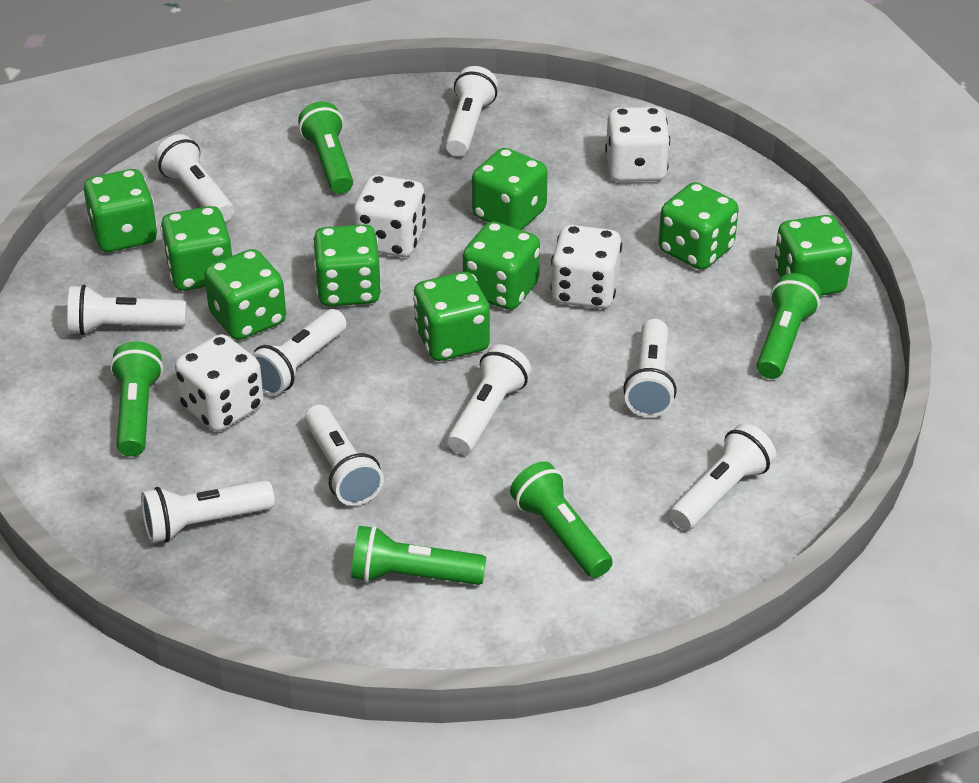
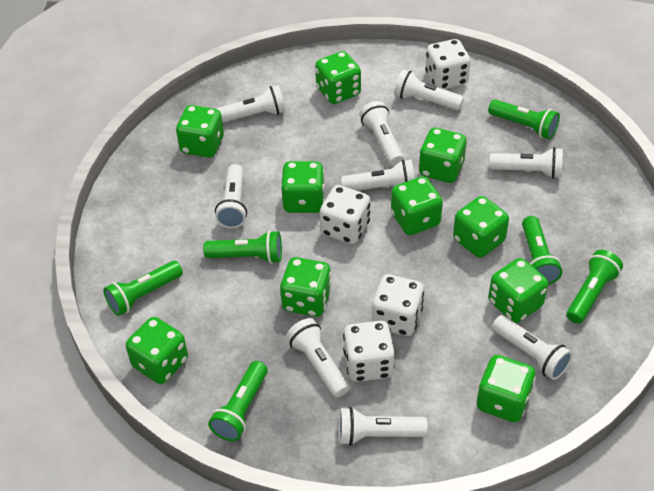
green dice: [84,169,158,252] [160,206,232,291] [204,249,286,340] [313,224,382,306] [413,272,490,361] [463,222,540,310] [472,148,548,230] [658,182,739,270] [774,215,852,296] = 9 -> [126,317,188,384] [176,105,224,158] [280,257,332,317] [281,161,325,213] [315,51,361,104] [391,176,443,235] [419,128,467,183] [453,196,509,258] [477,355,536,422] [488,258,548,323] = 10
green flashlight: [110,341,163,457] [298,101,353,194] [351,525,486,585] [510,461,613,578] [757,273,821,379] = 5 -> [104,261,183,316] [203,230,282,264] [208,361,268,441] [488,99,560,140] [522,216,562,285] [567,250,623,324] = 6

